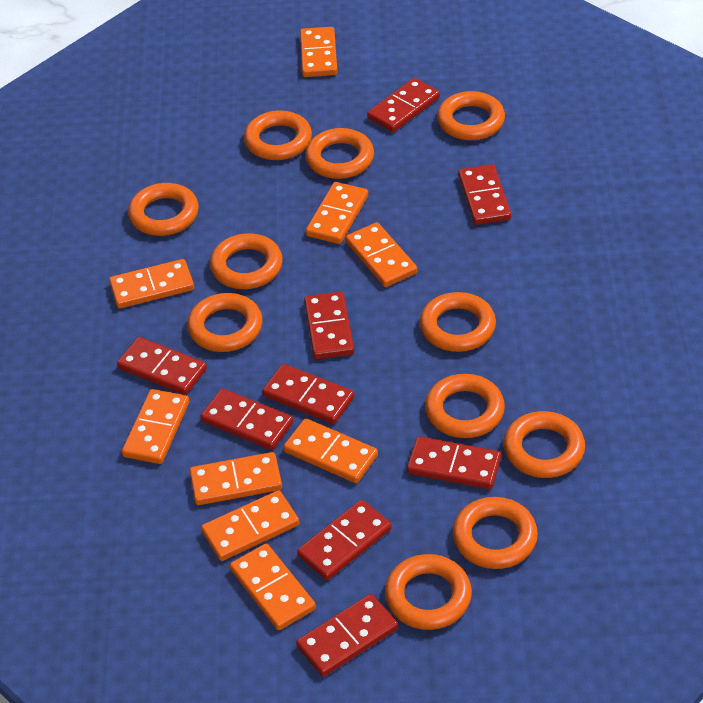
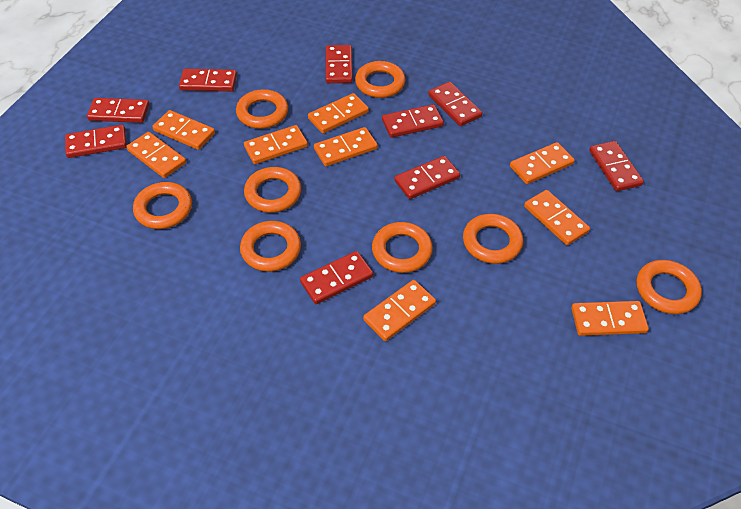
orange ring: [128,183,199,236] [187,293,262,352] [210,233,283,289] [244,110,312,160] [305,128,374,179] [385,554,472,630] [420,292,496,352] [425,374,505,438] [437,91,505,140] [453,497,538,569] [504,411,585,478] = 11 -> [133,182,192,229] [236,89,288,129] [240,221,301,272] [244,167,301,213] [355,61,405,98] [372,222,433,273] [463,214,523,264] [636,260,702,314] = 8

